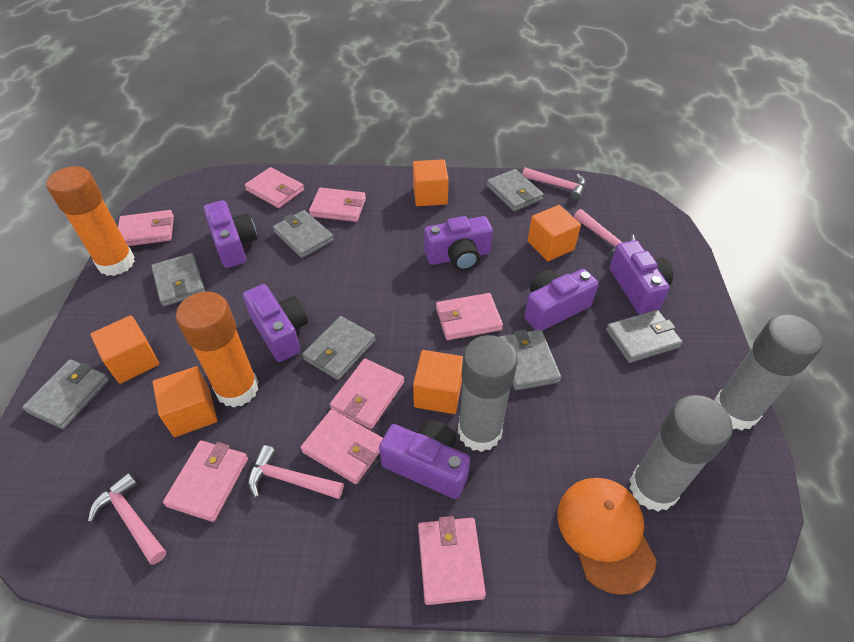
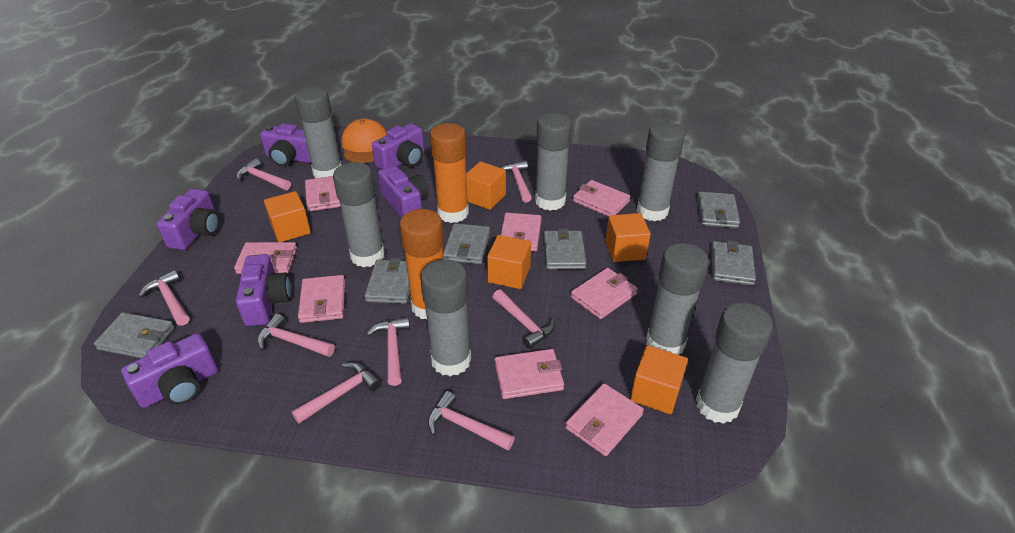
grey glue stick: [458,335,518,452] [629,395,733,512] [715,314,823,431] = 3 -> [295,87,342,178] [333,162,385,267] [420,259,471,376] [535,112,572,211] [637,122,685,221] [646,243,709,355] [696,302,773,424] = 7
grey wallet: [22,359,109,429] [151,253,205,307] [273,210,334,258] [302,316,376,380] [487,169,544,212] [500,329,561,390] [606,310,683,363] = 7 -> [94,312,175,358] [365,258,410,304] [443,223,490,264] [544,228,587,270] [697,192,740,228] [711,240,756,285] = 6
pink hammer: [88,472,166,565] [248,445,344,499] [522,167,586,201] [574,209,636,259] = 4 -> [139,270,189,326] [237,158,291,190] [257,313,335,357] [292,362,381,424] [367,317,410,386] [428,391,515,451] [492,289,555,349] [501,161,532,203] = 8

